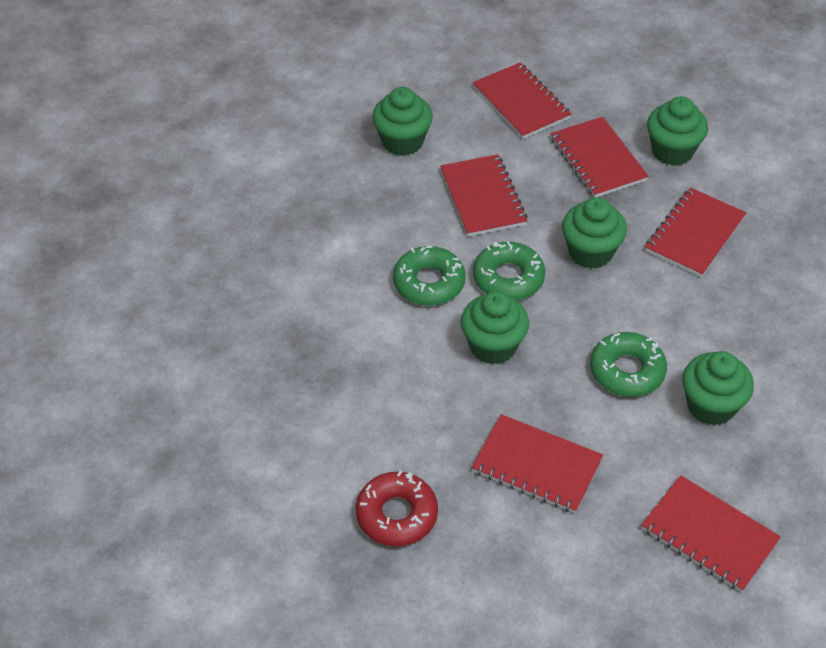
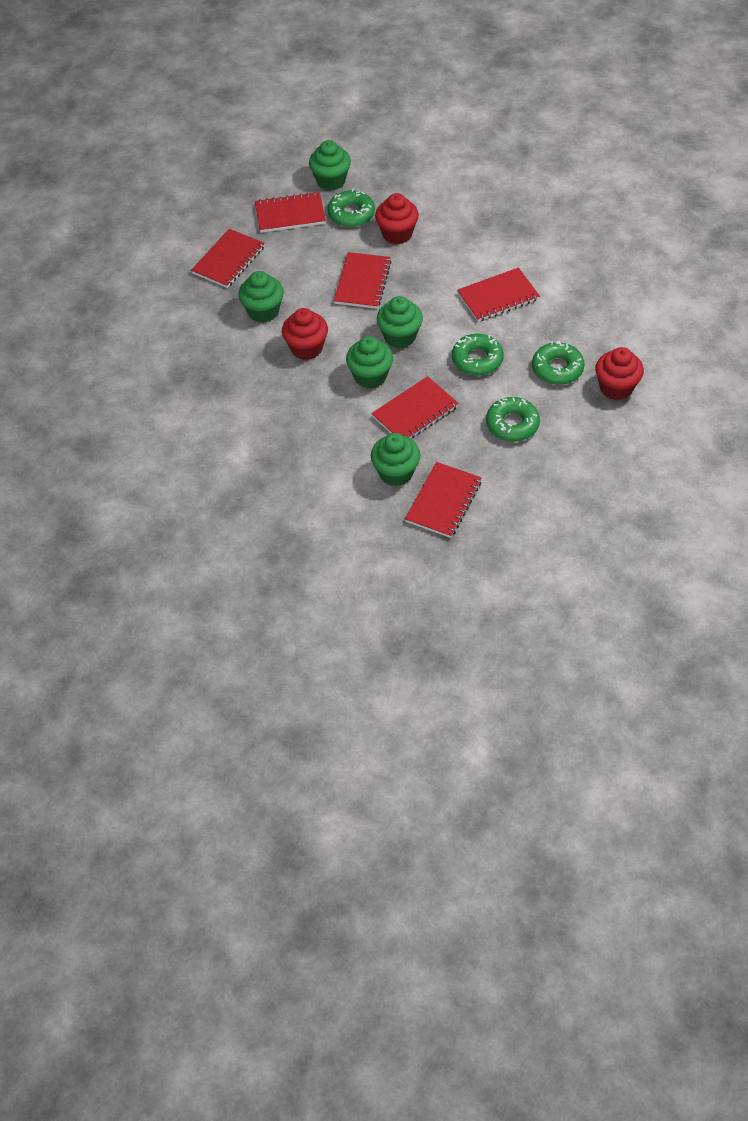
green donut: [393,246,465,306] [473,241,545,300] [590,332,667,397] = 3 -> [328,189,375,227] [452,333,504,376] [486,397,540,442] [532,341,585,385] = 4
red cupcake: none = 0 -> [282,308,328,360] [375,193,419,244] [595,347,644,400] = 3
red donut: [356,470,438,546] = 1 -> none = 0

